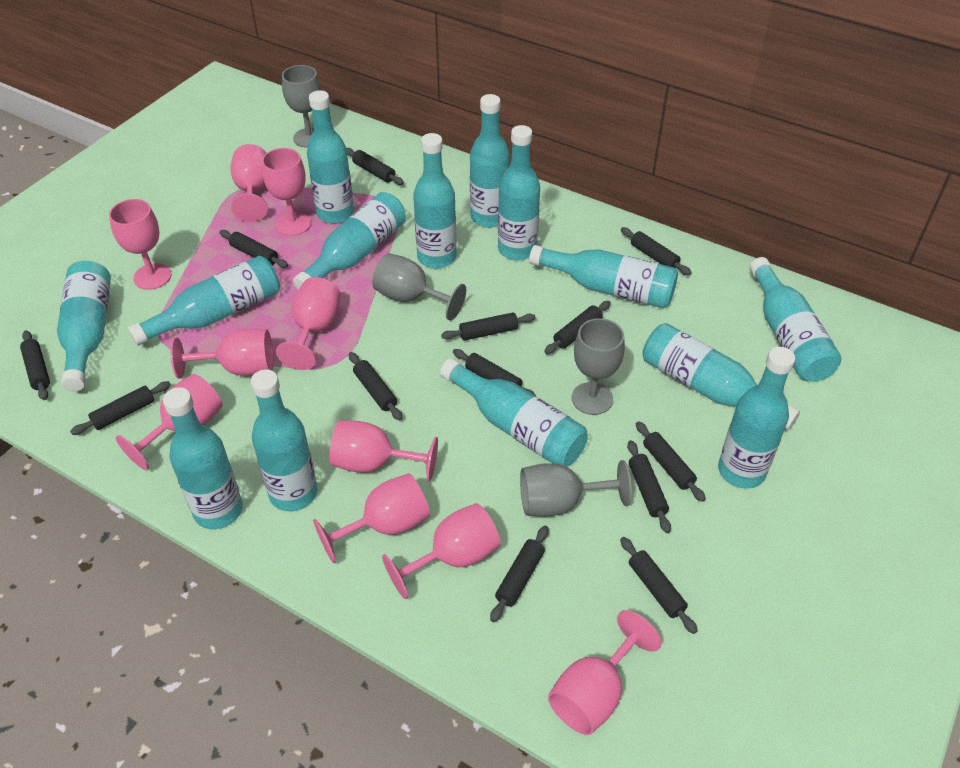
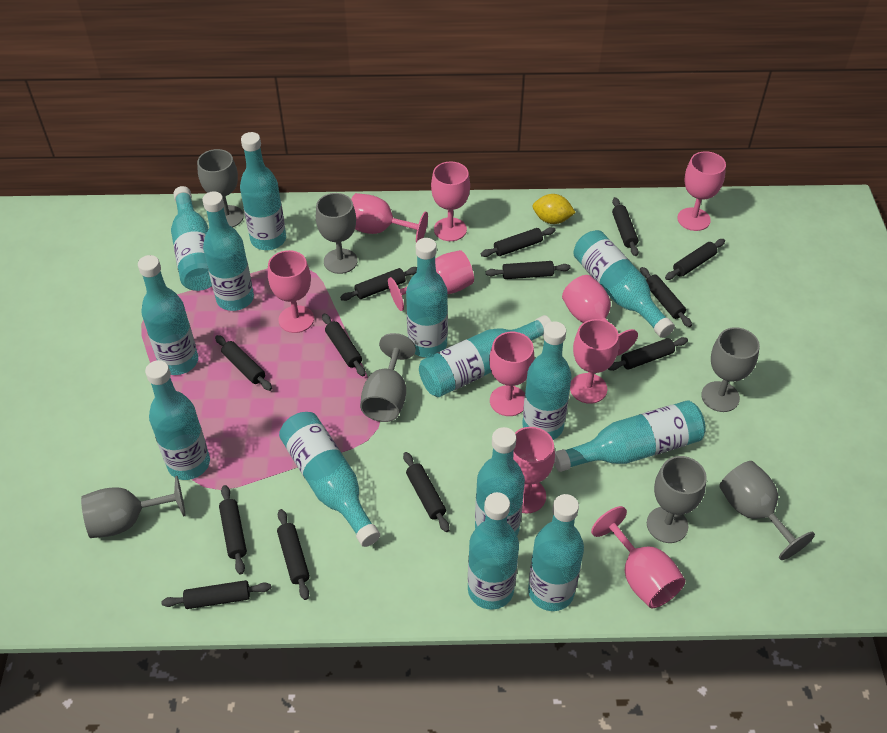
grey goblet: [282,65,321,148] [372,253,466,321] [520,460,632,517] [572,318,625,415] = 4 -> [81,476,186,538] [197,149,244,227] [316,193,358,274] [360,333,416,422] [647,456,707,543] [701,327,760,412] [719,461,815,560] = 7
yellow lemon: none = 0 -> [533,194,576,224] = 1

